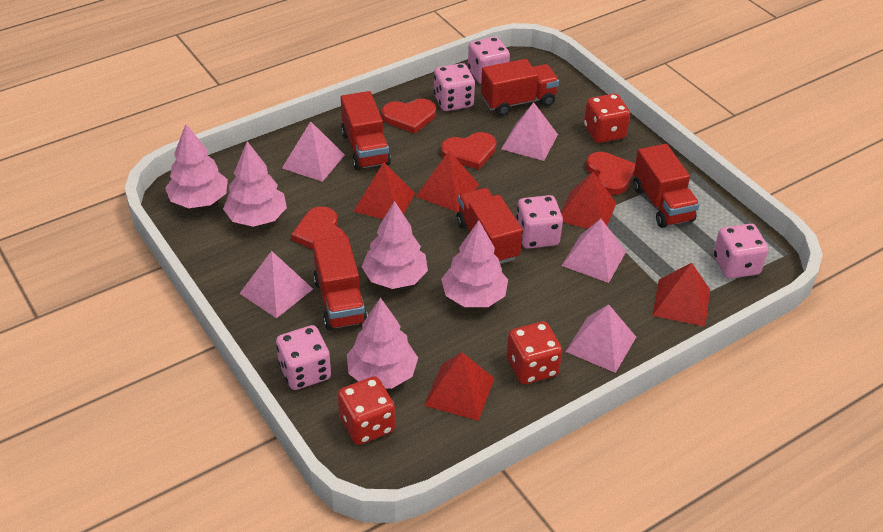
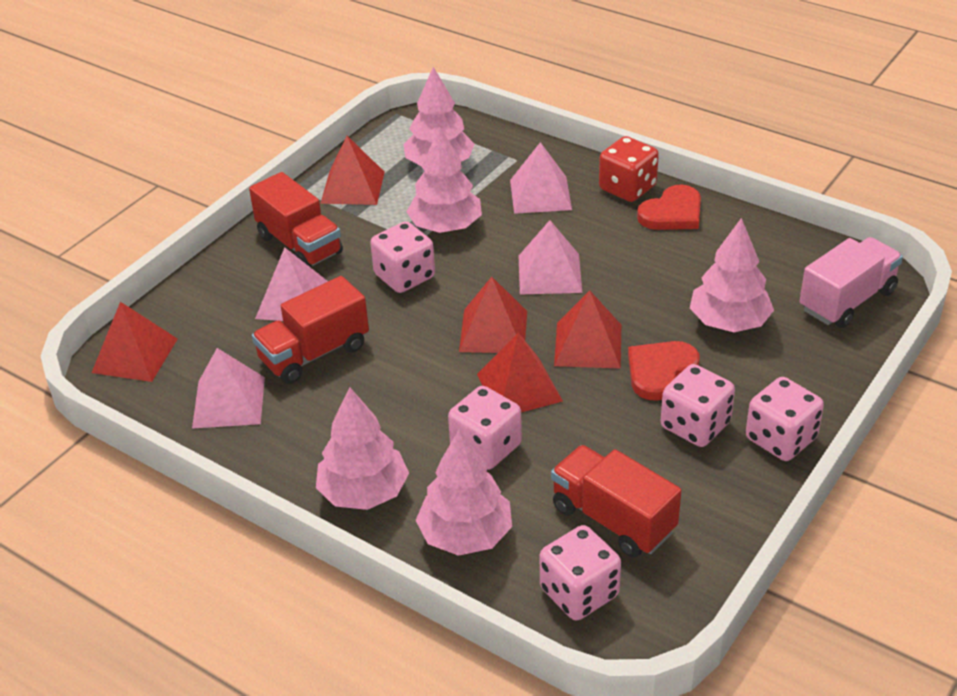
pink pyramid: [239,251,313,319] [282,121,345,182] [501,102,558,161] [562,219,626,283] [566,304,636,373] = 5 -> [192,348,265,429] [255,247,328,321] [510,142,572,214] [519,220,582,295] = 4
pink truck: none = 0 -> [800,237,903,328] = 1
red dice: [338,376,395,445] [506,321,562,384] [584,94,630,143] = 3 -> [599,136,659,202] = 1
red heart: [291,206,345,249] [382,99,436,134] [441,132,496,169] [586,152,635,195] = 4 -> [628,341,699,401] [637,184,701,230] = 2
red truck: [313,236,368,330] [341,91,391,170] [456,188,523,264] [481,59,559,116] [633,144,700,228] = 5 -> [249,172,343,267] [252,276,369,384] [551,445,682,558] = 3

